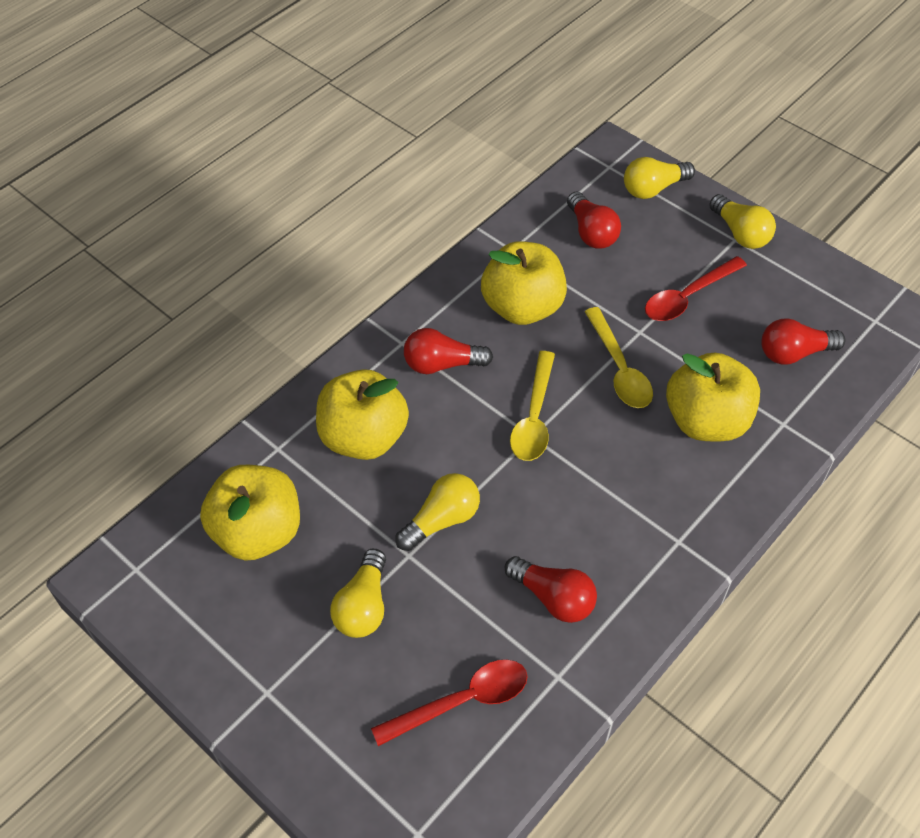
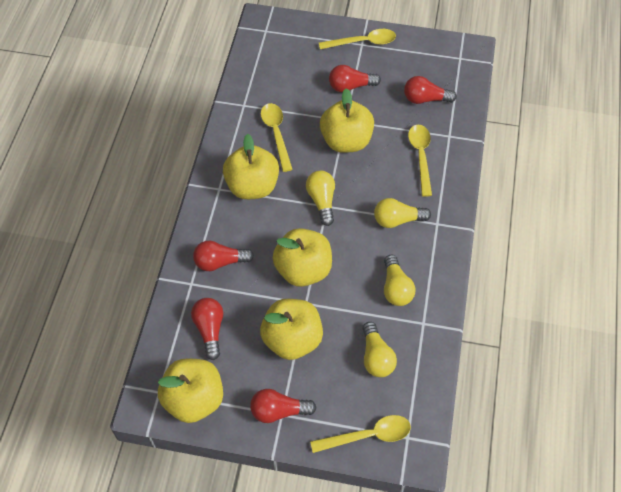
red light bulb: [404,328,493,374] [505,556,597,623] [567,192,621,249] [761,318,846,365] = 4 -> [191,298,223,360] [193,241,254,271] [250,389,317,423] [329,65,381,92] [404,76,457,104] = 5
red spoon: [371,660,528,746] [645,256,747,321] = 2 -> none = 0
yellow apple: [200,465,300,561] [316,369,409,460] [481,241,567,325] [666,353,760,441] = 4 -> [158,358,223,423] [223,134,279,199] [260,299,323,360] [273,228,332,287] [320,88,374,153] = 5
yellow spoon: [510,351,555,461] [584,307,653,408] = 2 -> [261,103,293,172] [310,415,411,453] [319,29,396,49] [408,125,432,197] = 4

